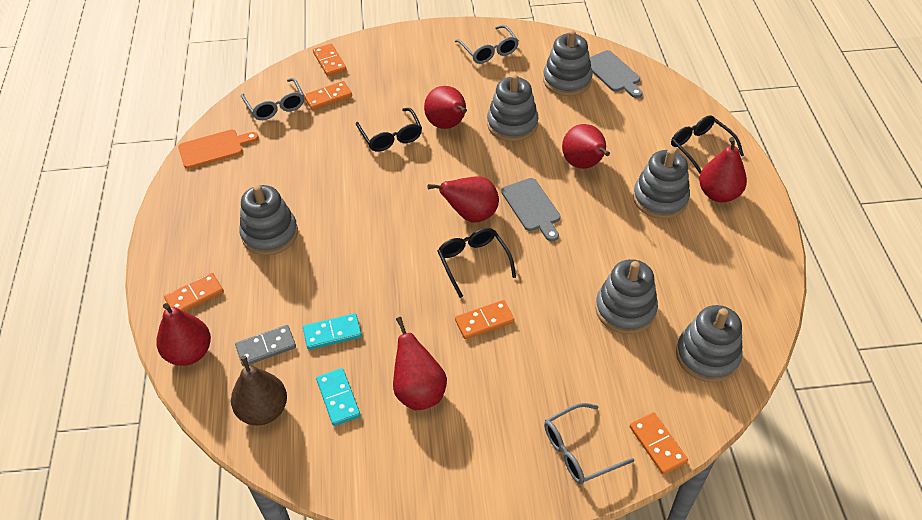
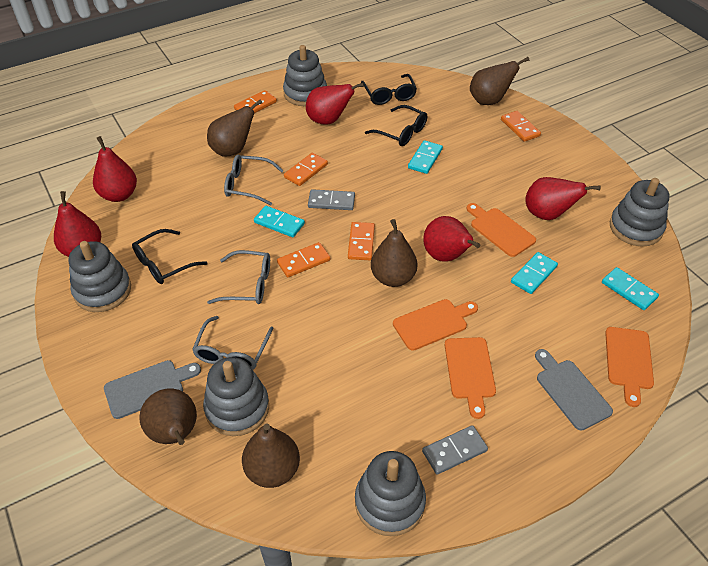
brown pear: [231,355,287,426] = 1 -> [139,389,197,445] [207,99,262,157] [242,423,300,488] [371,219,418,287] [470,57,529,105] = 5
grey domino: [235,325,296,367] = 1 -> [308,189,355,210] [422,425,488,475] = 2
grey stacking toy: [239,185,298,256] [487,74,538,142] [543,30,593,96] [595,259,658,334] [633,149,690,219] [676,305,743,382] = 6 -> [69,241,131,312] [203,357,269,436] [283,45,327,106] [355,451,426,536] [610,178,669,246] = 5
orange cutting board: [178,129,259,169] = 1 -> [393,299,478,351] [445,337,496,419] [466,203,536,257] [605,327,654,407] = 4
red pear: [156,303,211,366] [393,317,447,410] [424,86,467,129] [427,176,499,222] [562,124,610,169] [699,137,747,202] = 6 -> [54,191,101,257] [93,136,137,202] [306,83,364,125] [423,216,480,262] [525,177,601,220] = 5
turquoise domino: [303,313,362,350] [316,368,361,426] = 2 -> [254,206,305,237] [408,140,443,174] [511,252,558,294] [602,267,659,310] = 4

